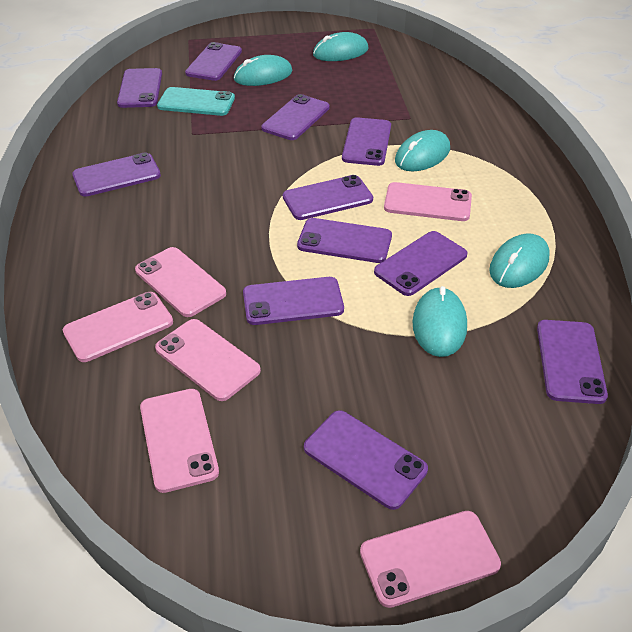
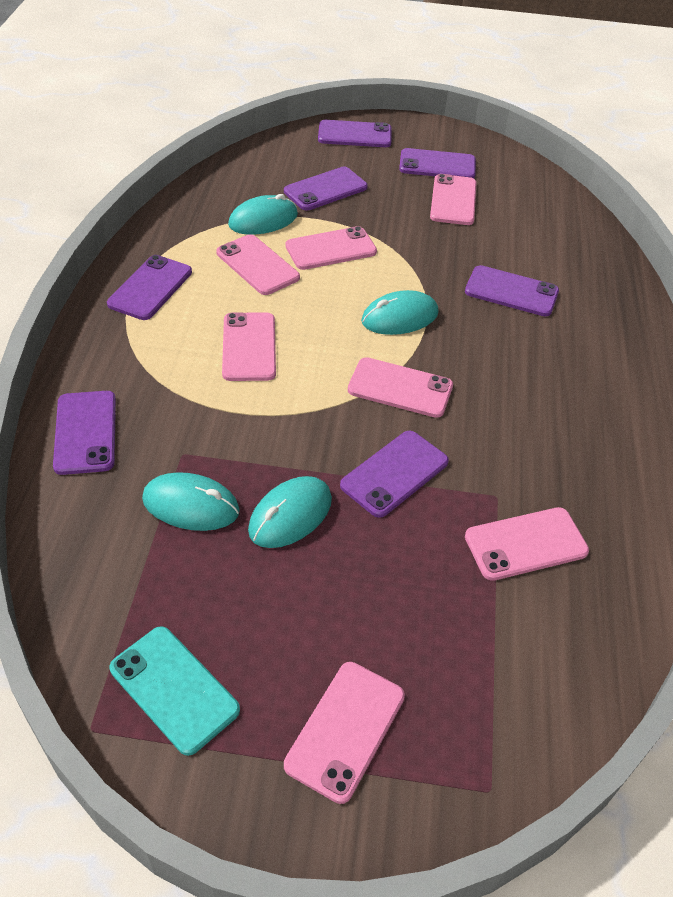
pink phone: [63,292,173,362] [135,247,226,317] [140,389,219,493] [155,319,261,401] [360,511,501,608] [384,182,472,221] = 6 -> [216,234,300,295] [222,312,276,381] [284,662,405,804] [285,226,377,270] [348,357,453,418] [430,174,477,225] [465,507,589,581] = 7
purple phone: [72,153,161,197] [117,68,162,108] [185,42,242,81] [243,277,344,325] [261,94,330,140] [283,175,373,220] [297,218,392,263] [304,410,428,510] [342,117,391,166] [374,231,468,296] [537,320,608,404] = 11 -> [53,391,116,475] [107,255,192,320] [284,167,368,211] [318,120,391,147] [340,431,449,518] [399,148,476,178] [465,265,559,317] = 7
turquoise mouse: [234,55,293,86] [313,32,369,61] [395,130,450,171] [412,286,467,357] [489,233,550,288] = 5 -> [142,472,240,531] [228,194,298,235] [248,476,332,548] [361,290,439,335] = 4

